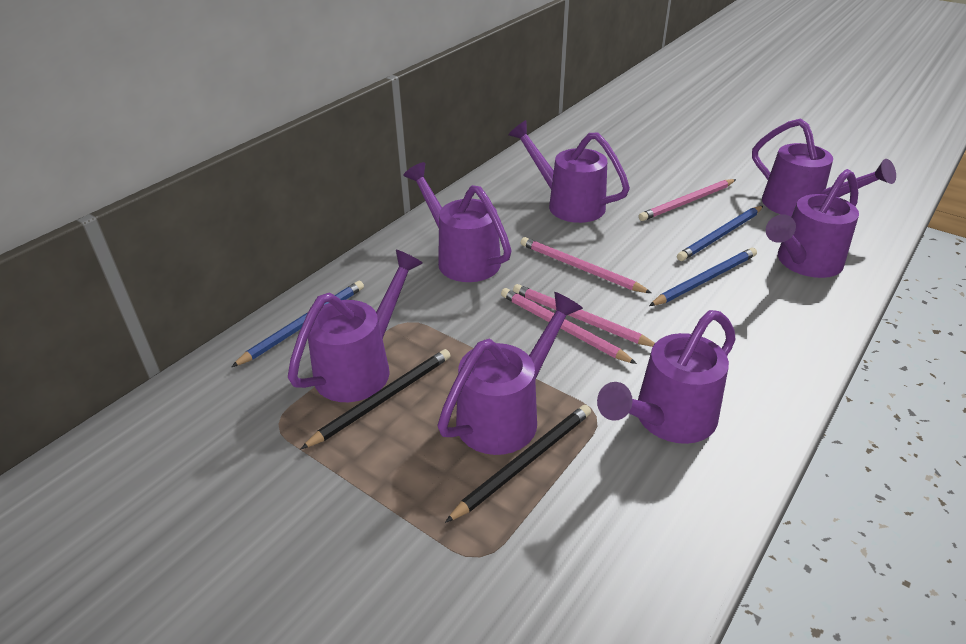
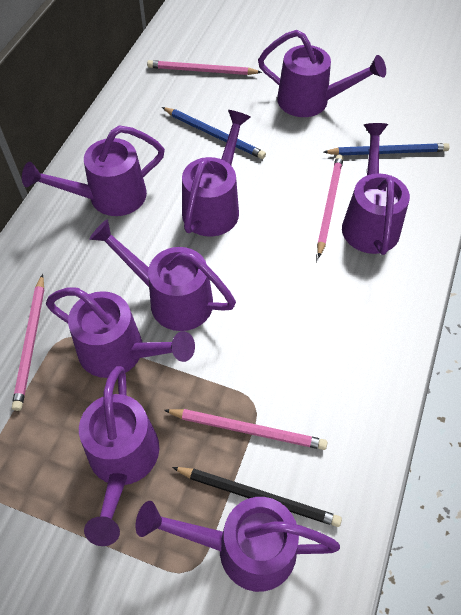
black pencil: [301,349,451,449] [445,405,591,523] = 2 -> [172,467,342,527] = 1
blue pencil: [231,281,364,367] [649,248,757,306] [677,206,763,261] = 3 -> [162,107,266,159] [323,143,450,155] = 2
purple watering can: [288,250,423,402] [403,162,512,282] [437,292,583,455] [508,120,630,223] [597,310,736,444] [752,118,896,217] [766,169,859,278] = 7 -> [22,126,165,216] [46,287,195,378] [79,366,159,546] [89,219,236,331] [135,497,340,592] [182,110,251,237] [258,30,386,117] [342,123,410,255] = 8

